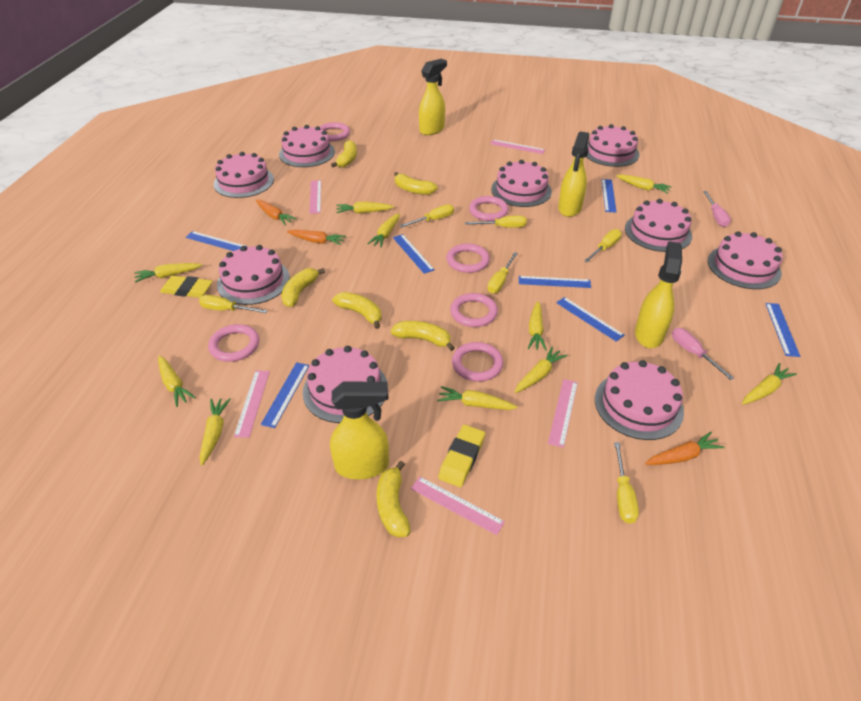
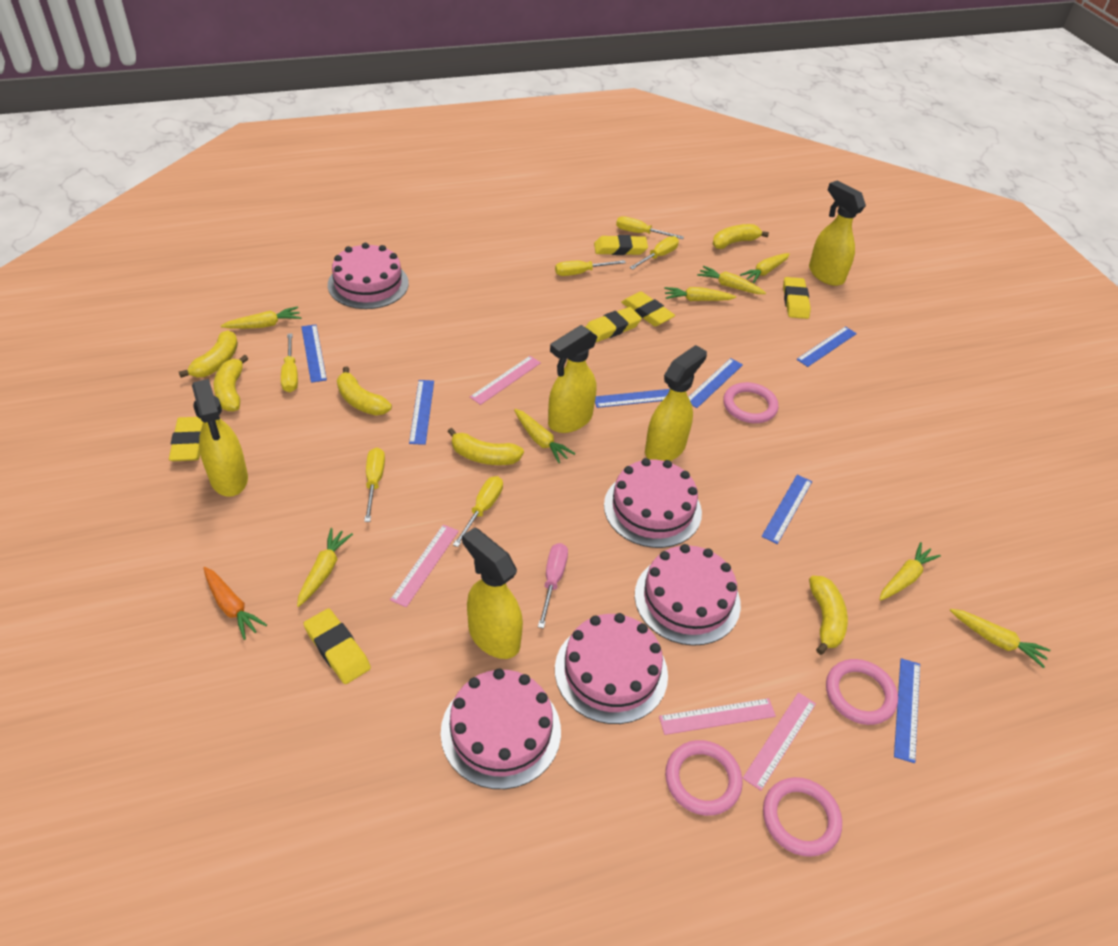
orange carrot: [256,199,297,225] [287,229,346,245] [645,432,725,465] = 3 -> [203,567,267,640] = 1
pink cake: [214,152,274,198] [217,245,290,305] [279,125,335,167] [303,346,387,423] [491,160,552,207] [586,124,640,167] [595,360,684,440] [625,199,692,252] [708,231,783,289] = 9 -> [328,243,409,309] [441,669,561,789] [555,613,668,724] [604,458,702,548] [635,544,741,646] = 5
pink ring: [208,324,259,362] [320,122,350,141] [446,244,490,273] [450,293,498,327] [452,342,503,382] [469,196,509,221] = 6 -> [665,740,743,816] [723,382,779,423] [763,777,842,857] [826,659,898,725] = 4
pink ruler: [234,370,270,438] [309,180,321,214] [411,476,505,535] [490,139,545,154] [548,379,578,448] = 5 -> [390,525,459,607] [470,356,541,405] [659,698,776,735] [743,692,816,791] = 4
pink screwdriver: [672,328,734,380] [703,191,731,227] = 2 -> [538,543,568,628] = 1
yellow carrot: [134,263,202,282] [158,355,196,407] [200,398,231,466] [336,202,394,214] [367,213,400,247] [437,386,518,410] [515,346,568,393] [528,301,547,351] [616,174,671,194] [742,363,797,404] = 10 -> [221,306,301,329] [297,528,353,607] [514,409,575,464] [664,287,736,301] [697,266,766,294] [740,253,790,284] [879,542,941,601] [950,609,1051,668] = 8
yellow eraser: [160,275,213,298] [438,425,485,487] = 2 -> [169,417,203,461] [303,608,371,684] [585,307,642,342] [594,235,648,255] [621,291,675,327] [783,277,811,319] = 6
yellow spray bottle: [330,381,389,479] [419,59,447,135] [558,131,589,217] [635,241,682,348] = 4 -> [192,379,248,497] [462,527,523,659] [548,325,598,433] [645,345,707,461] [809,181,866,286] = 5

